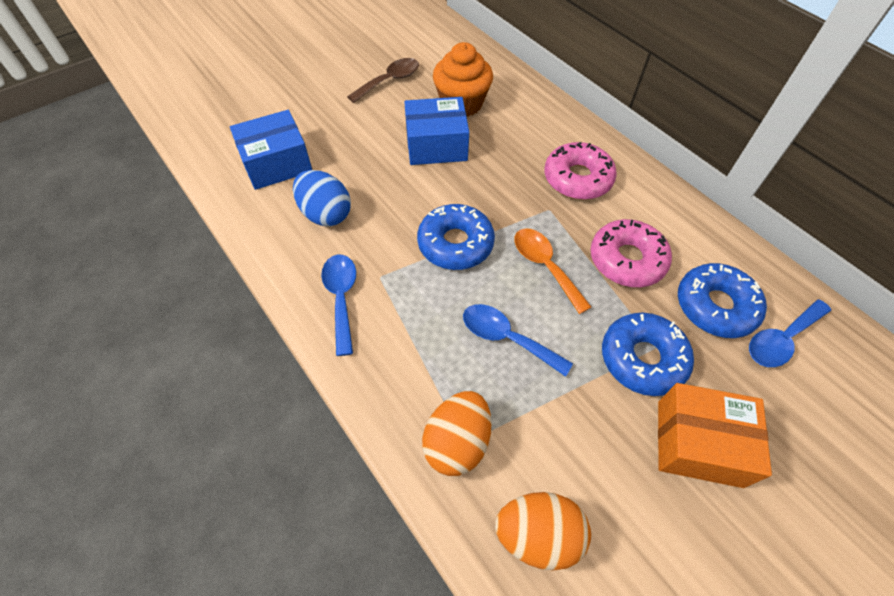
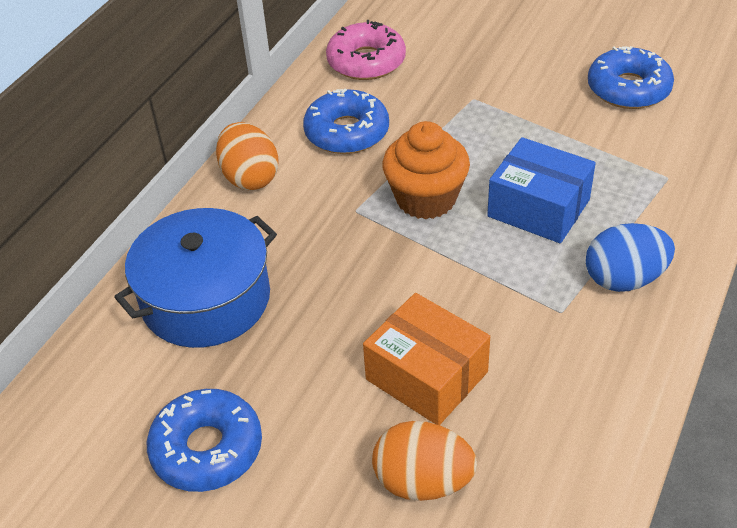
blue box: [230,110,312,190] [404,97,469,165] = 2 -> [487,137,596,243] = 1
blue pot: none = 0 -> [115,208,277,348] = 1
blue spoon: [321,254,356,356] [463,304,573,377] [749,300,831,367] = 3 -> none = 0
brown spoon: [347,58,419,103] = 1 -> none = 0
orange spoon: [515,228,591,314] = 1 -> none = 0
pink donut: [544,142,617,200] [590,219,672,287] = 2 -> [326,20,406,80] = 1

